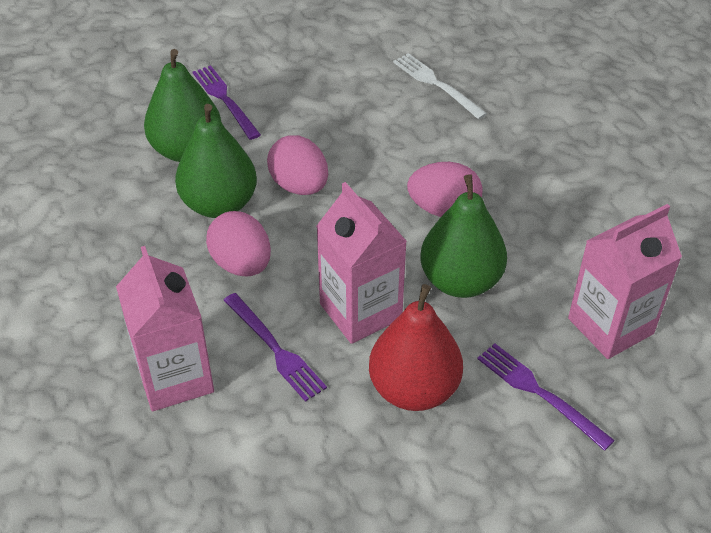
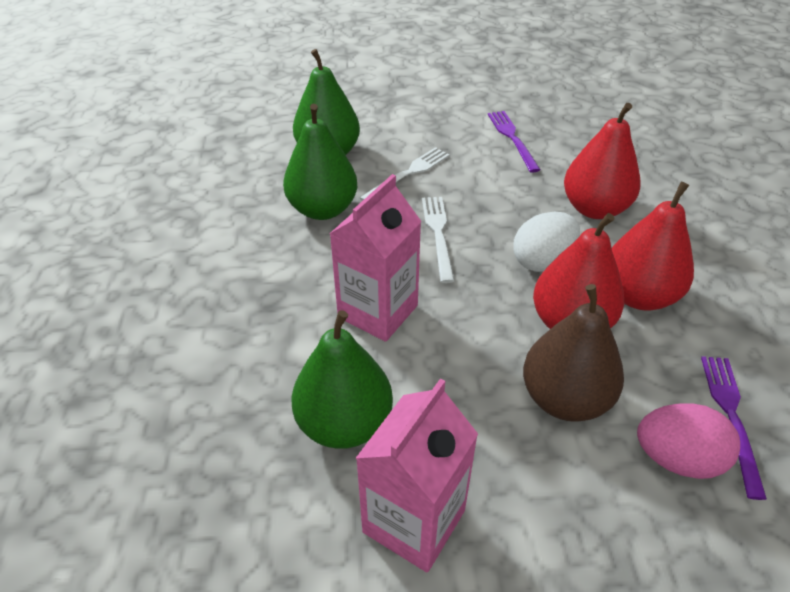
brown pear: none = 0 -> [523,284,624,422] = 1
pink carton: [116,246,214,411] [316,182,407,344] [568,204,682,359] = 3 -> [330,174,422,342] [355,378,478,573] = 2
pink egg: [206,211,271,277] [267,135,328,195] [407,162,483,217] = 3 -> [637,404,740,479] = 1
purple fork: [192,65,261,140] [223,293,327,402] [477,343,615,451] = 3 -> [488,111,540,173] [701,356,767,500] = 2
red pear: [369,284,463,411] = 1 -> [533,213,624,329] [564,103,641,219] [612,182,694,311] = 3
white egg: none = 0 -> [513,212,580,272] = 1
white fork: [393,53,487,119] = 1 -> [360,147,450,201] [422,197,454,283] = 2

